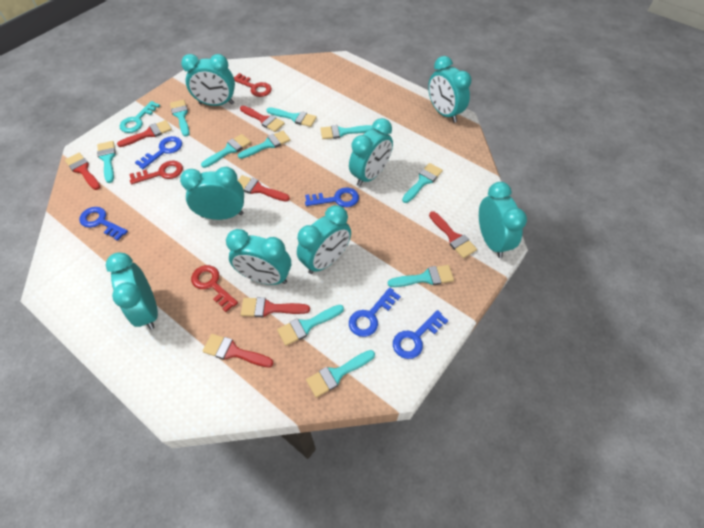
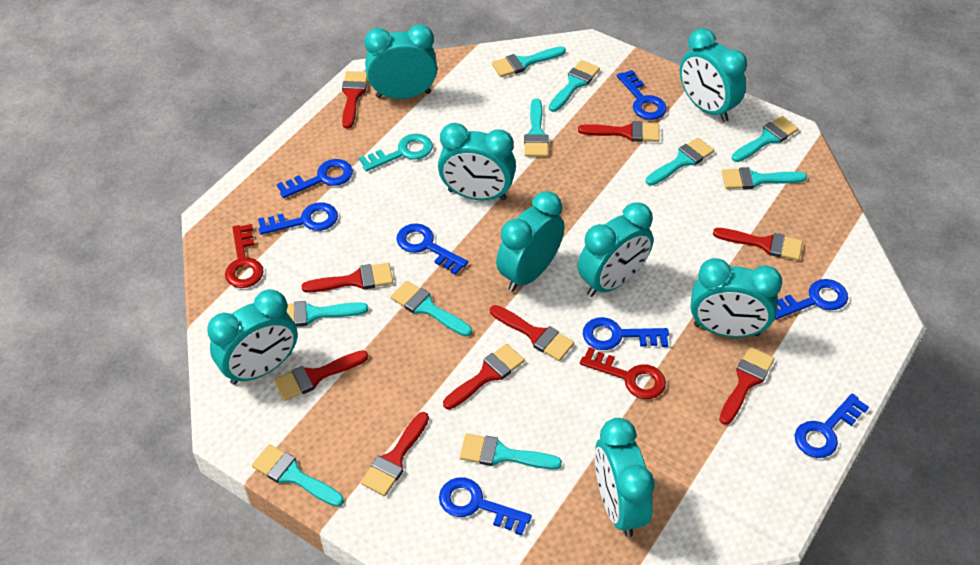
blue key: [79,207,128,241] [135,136,182,169] [305,187,359,207] [349,287,401,337] [393,310,448,359] = 5 -> [258,202,338,235] [277,159,353,198] [396,223,468,275] [439,477,532,536] [583,317,669,350] [617,70,667,120] [775,279,848,320] [795,394,869,458] = 8
red brush: [65,153,100,190] [117,120,172,147] [203,334,274,368] [238,175,290,202] [240,106,285,132] [241,297,310,317] [429,211,477,258] = 7 -> [274,350,368,401] [301,263,393,293] [342,71,367,129] [361,412,429,496] [443,344,525,410] [490,305,574,361] [578,121,660,142] [713,228,803,260] [719,347,775,425] = 9
red key: [129,161,183,184] [191,265,238,312] [234,73,272,97] = 3 -> [225,224,264,288] [580,347,666,399] = 2

